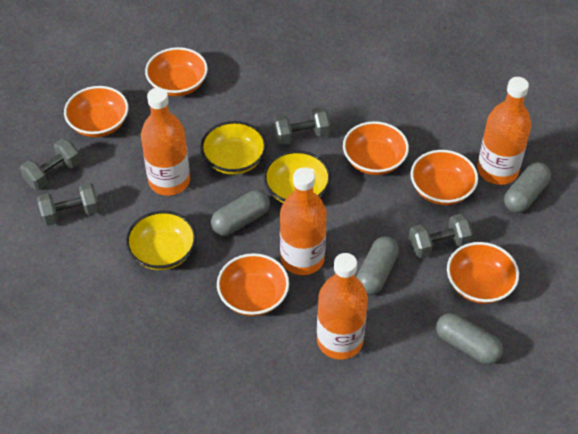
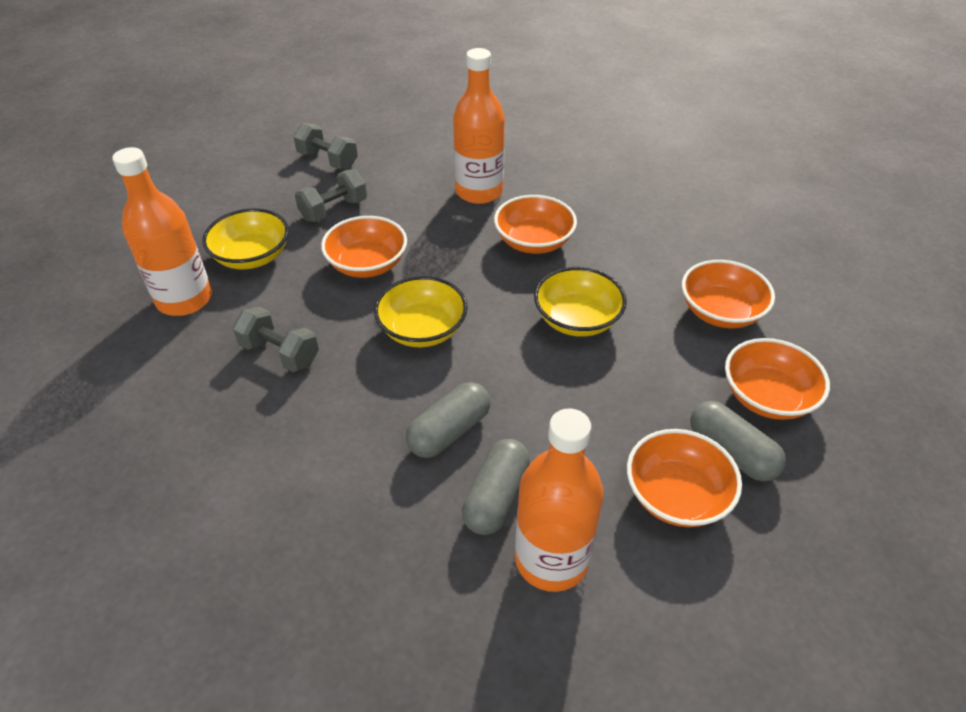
grey capsule: [211,190,270,236] [356,236,399,295] [436,313,503,365] [504,162,551,213] = 4 -> [406,382,490,458] [462,439,530,535] [690,401,786,481] = 3
grey dumbbell: [20,139,81,190] [37,183,100,226] [273,107,331,145] [409,214,473,258] = 4 -> [233,307,319,372] [293,123,358,169] [295,169,367,222] = 3
orange bottle: [141,88,190,196] [280,167,327,275] [317,253,368,360] [477,77,531,185] = 4 -> [112,147,212,316] [453,48,505,204] [515,408,604,592] = 3
orange bowl: [64,86,128,137] [145,47,208,96] [217,253,289,316] [343,121,409,175] [411,150,478,205] [447,242,519,304] = 6 -> [321,216,407,278] [494,195,577,254] [627,429,742,527] [682,260,775,328] [725,338,830,420] = 5

